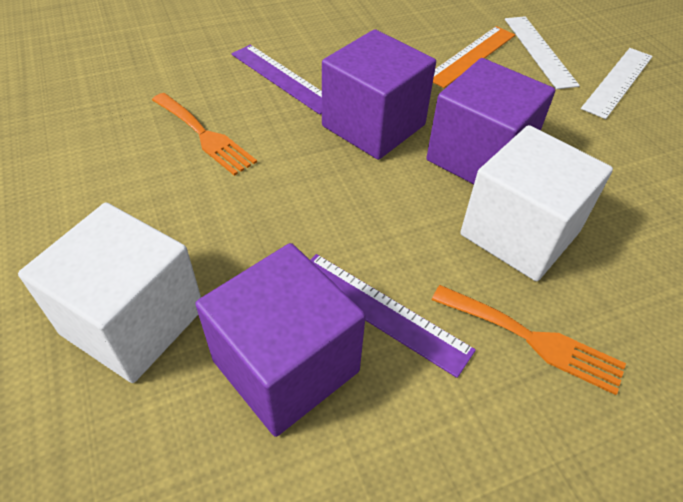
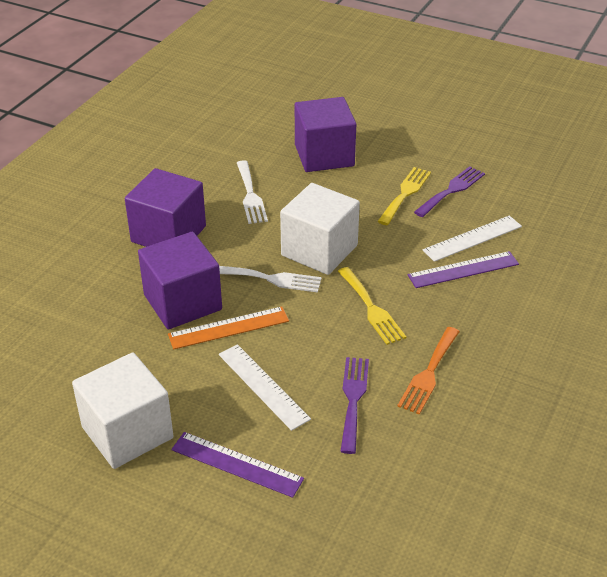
orange fork: [152,93,257,176] [432,285,626,395] = 2 -> [397,327,460,415] = 1
purple fork: none = 0 -> [340,357,369,454] [414,166,485,217] = 2
white fork: none = 0 -> [219,266,322,293] [237,160,268,224] = 2
yellow fork: none = 0 -> [338,267,406,345] [377,167,431,225] = 2

